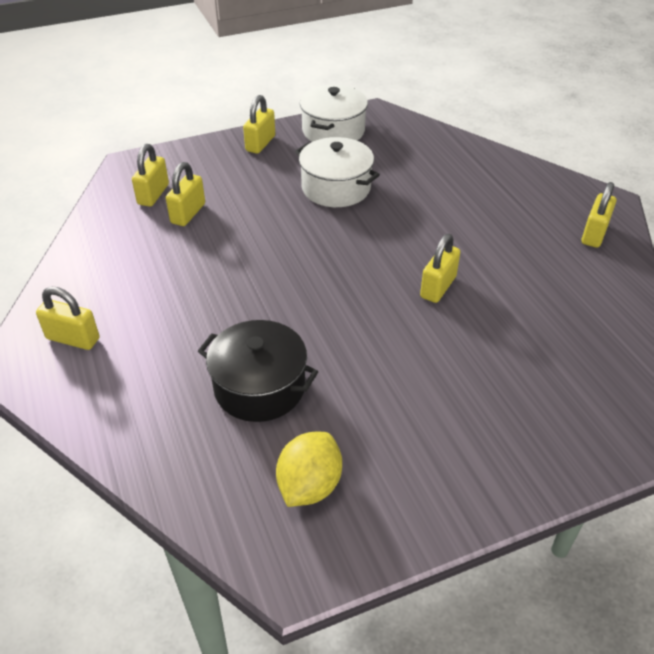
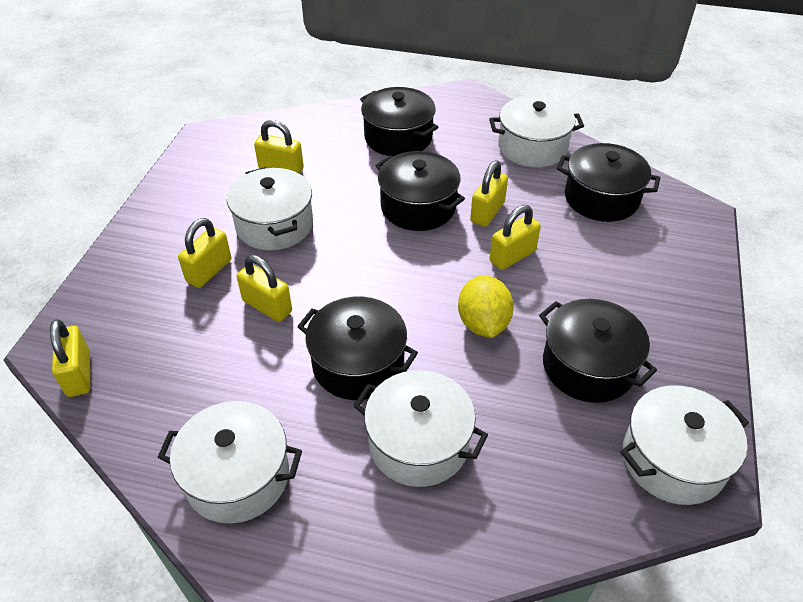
black pot: [198,320,318,422] = 1 -> [297,297,418,400] [360,87,438,157] [375,151,465,231] [539,299,657,403] [557,143,660,222] = 5
white pot: [295,137,380,207] [300,85,368,142] = 2 -> [158,401,302,524] [227,167,313,250] [353,370,488,487] [489,96,584,167] [620,385,749,505] = 5

